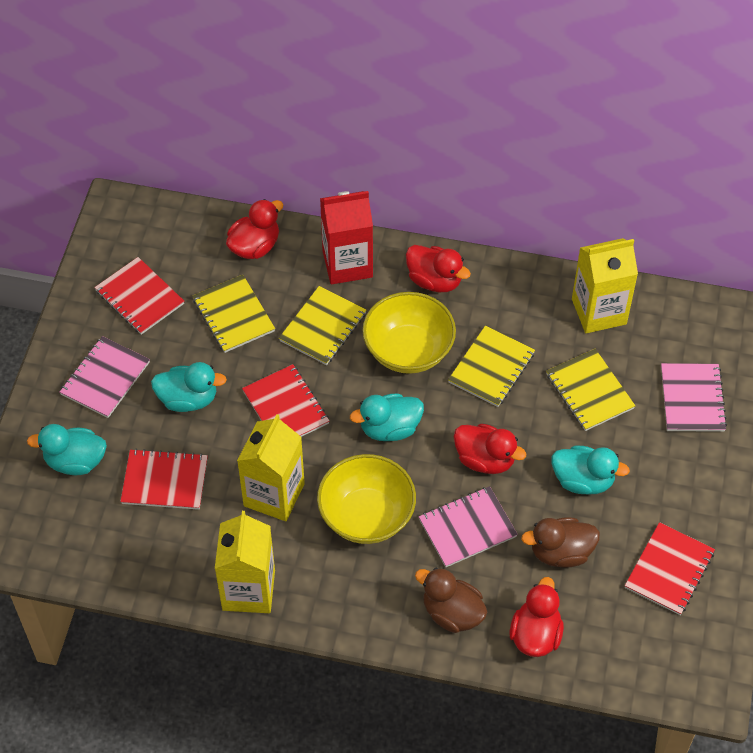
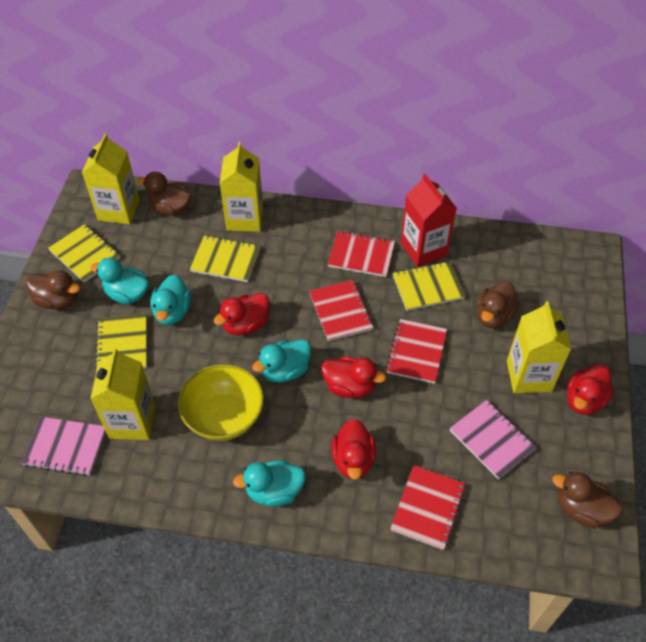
brown duck: [415,568,487,633] [521,517,600,568] = 2 -> [25,270,80,309] [138,172,192,215] [476,281,519,328] [552,472,623,528] = 4
pink notebook: [60,336,150,418] [419,486,518,567] [661,363,727,432] = 3 -> [21,417,106,476] [449,400,536,479] = 2
yellow bowl: [317,454,416,544] [362,292,456,374] = 2 -> [178,364,264,441] = 1
yellow carton: [215,511,275,613] [237,414,305,521] [572,238,638,333] = 3 -> [82,133,140,224] [90,348,155,440] [220,142,263,232] [507,301,571,393] = 4

